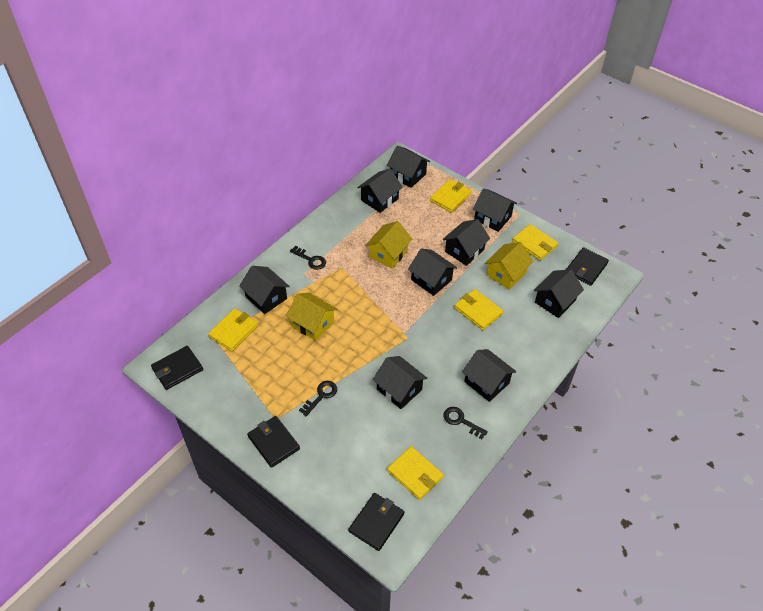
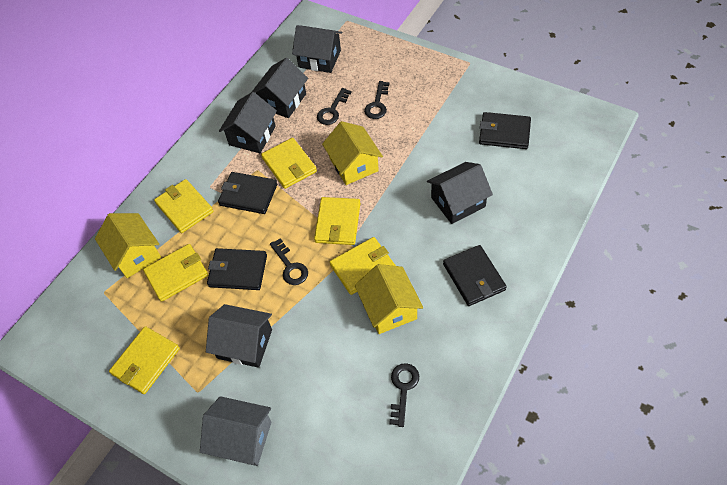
black house: [239,266,290,314] [357,169,403,213] [372,356,427,409] [387,146,430,188] [408,248,457,296] [442,219,490,266] [462,349,517,402] [473,188,517,232] [534,269,584,318] = 9 -> [206,304,272,368] [219,92,277,153] [252,58,308,118] [292,25,342,73] [427,162,493,224] = 5
black key: [290,246,326,270] [299,381,337,416] [444,407,488,439] = 3 -> [270,238,308,285] [317,88,351,125] [364,81,390,119] [389,363,419,427] = 4
grey house: none = 0 -> [200,396,271,466] = 1
yellow wallet: [208,308,258,351] [387,446,444,500] [430,179,471,213] [454,289,503,330] [512,224,558,260] = 5 -> [109,326,180,394] [143,244,208,302] [154,179,214,233] [261,138,317,189] [314,197,361,245] [330,237,396,295] = 6

